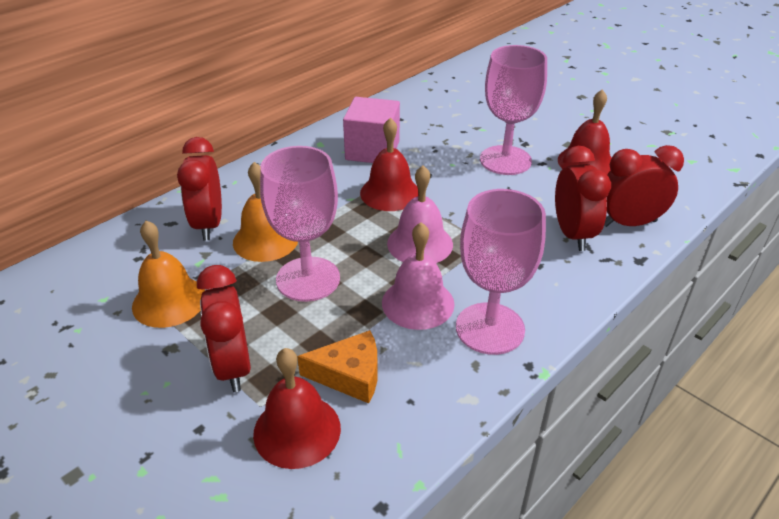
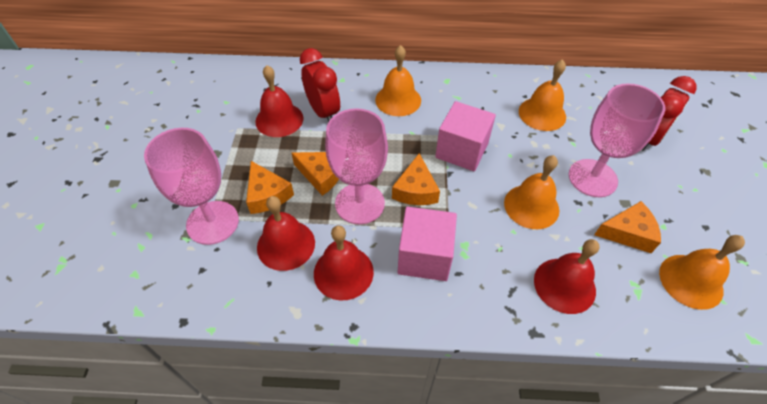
orange bell: [132,220,205,328] [233,162,298,262] = 2 -> [375,45,421,116] [504,155,559,229] [519,59,566,131] [659,235,745,310] = 4
orange cheese: [297,330,378,403] = 1 -> [246,161,294,214] [291,152,339,196] [392,153,440,205] [594,201,661,253] = 4
pink bell: [382,222,454,330] [387,166,453,263] = 2 -> none = 0
pink cube: [343,97,400,163] = 1 -> [398,207,457,281] [435,101,496,171] = 2
red bell: [253,348,341,469] [360,118,418,211] [558,89,612,175] = 3 -> [255,65,304,137] [257,196,315,271] [314,225,374,300] [534,239,600,314] = 4
red clock: [177,137,222,241] [197,265,251,392] [555,146,611,251] [604,145,684,227] = 4 -> [300,48,340,122] [641,76,697,151] = 2

